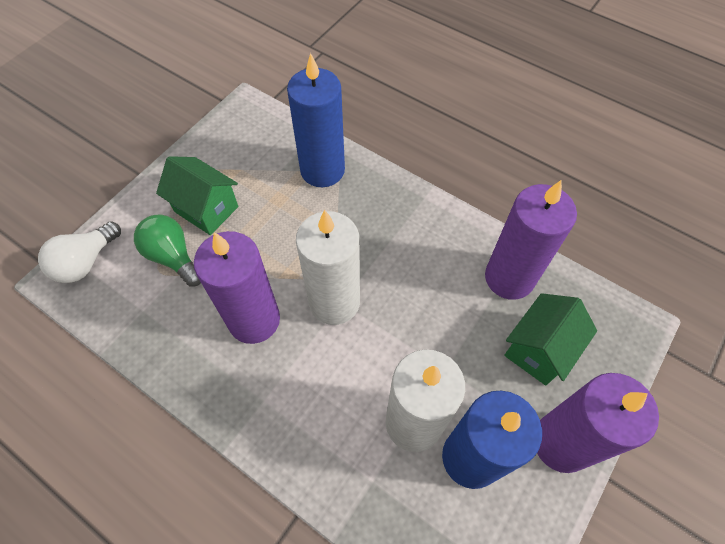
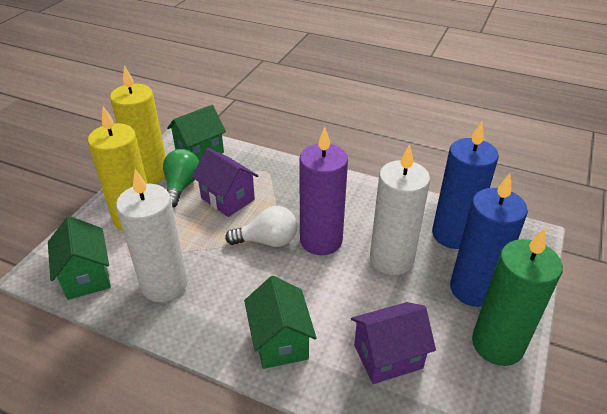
green candle: none = 0 -> [472,228,563,366] = 1
green house: [156,156,238,235] [504,293,597,386] = 2 -> [48,216,111,300] [167,105,226,161] [244,276,317,369] = 3
purple candle: [194,231,280,344] [485,180,577,300] [537,373,659,473] = 3 -> [299,127,348,255] = 1
purple house: none = 0 -> [192,148,258,217] [351,302,436,384] = 2
yellow candle: none = 0 -> [88,106,148,231] [110,65,166,184] = 2

